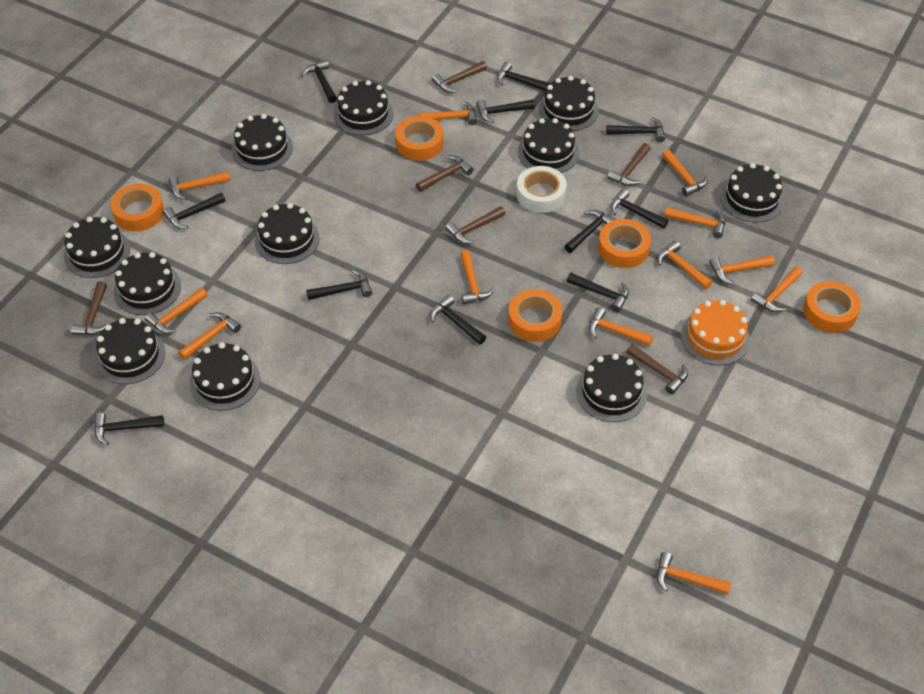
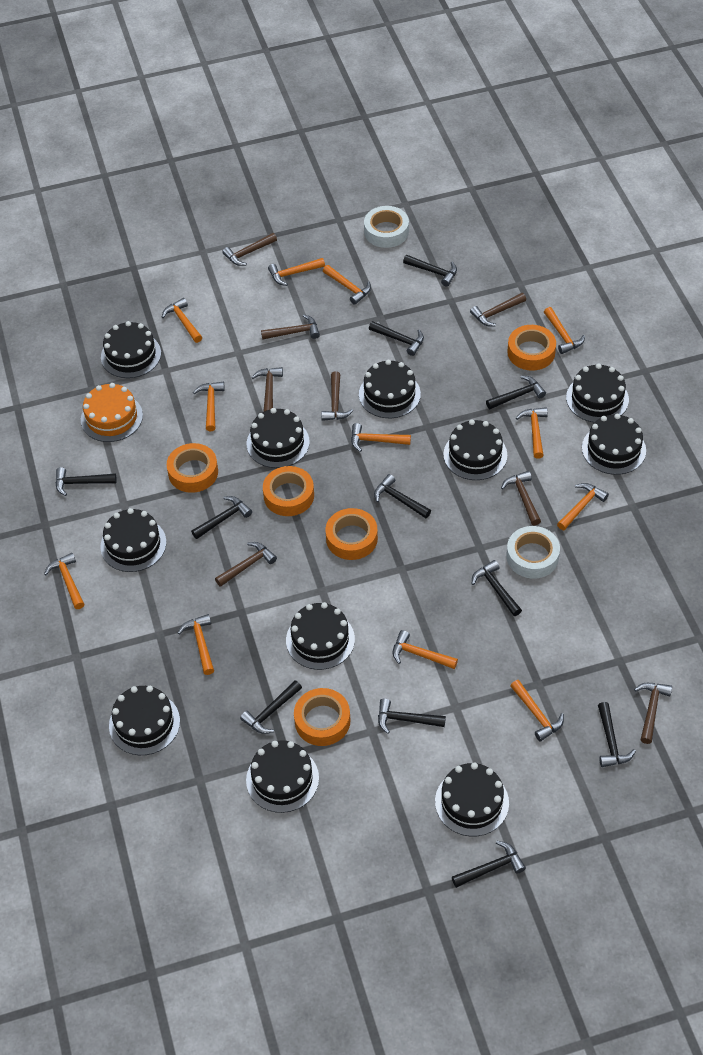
brown hammer: [71,281,107,335] [416,155,474,192] [432,61,487,93] [445,206,505,244] [607,143,651,186] [626,344,688,394] = 6 -> [215,542,277,587] [222,233,277,266] [252,367,283,412] [261,315,320,340] [321,371,353,421] [470,293,526,326] [501,471,541,526] [634,683,672,744] = 8
white tape: [516,166,567,213] = 1 -> [364,206,409,248] [506,526,560,578] = 2

